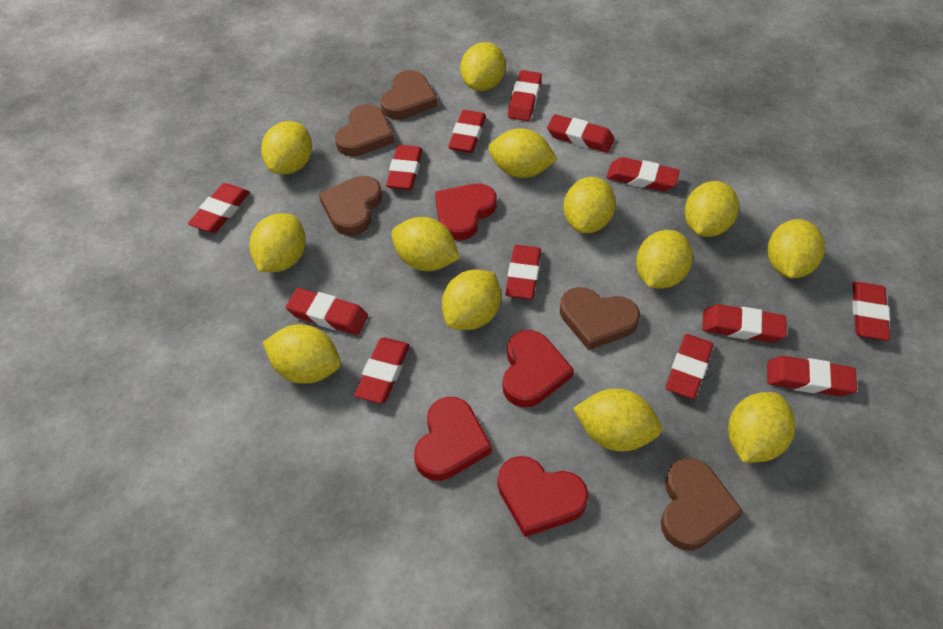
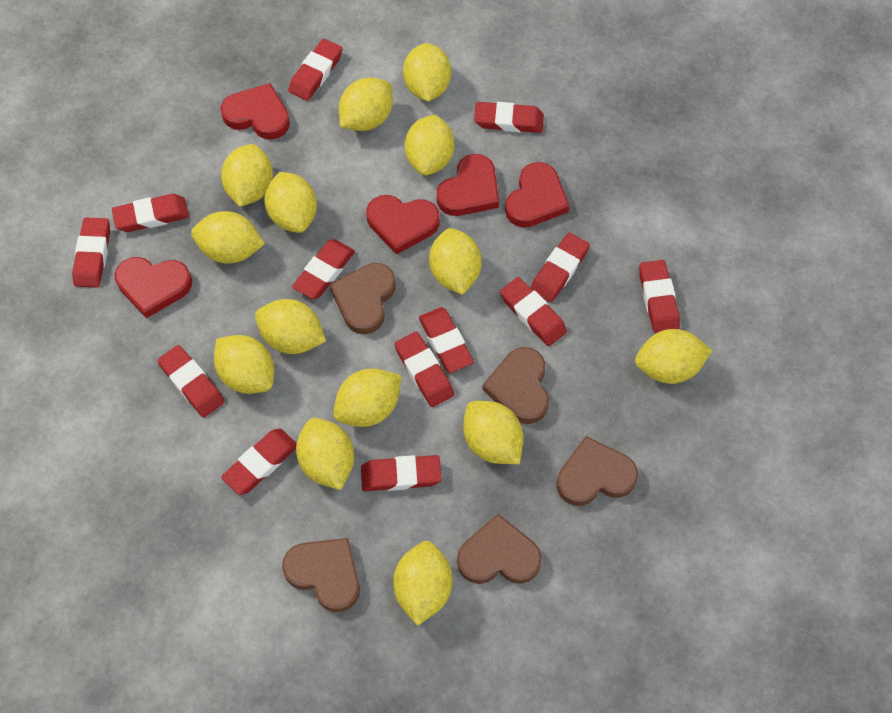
red heart: [414,397,492,481] [435,184,497,240] [498,456,589,537] [502,330,574,407] = 4 -> [115,257,192,318] [220,83,290,140] [366,195,440,255] [437,154,499,216] [505,162,569,227] = 5
yellow lemon: [249,213,306,272] [261,121,312,174] [263,324,341,384] [392,217,460,271] [442,269,501,330] [460,42,506,91] [488,128,558,178] [563,177,616,233] [573,389,662,451] [636,230,693,289] [685,181,739,237] [728,392,795,463] [768,219,825,278] = 13 -> [191,211,265,264] [214,335,274,394] [221,144,273,207] [255,299,326,354] [264,172,317,233] [296,418,354,490] [333,368,402,427] [339,78,393,131] [393,541,452,626] [403,43,451,102] [404,115,455,175] [429,228,482,295] [463,401,524,464] [635,329,713,384] = 14

